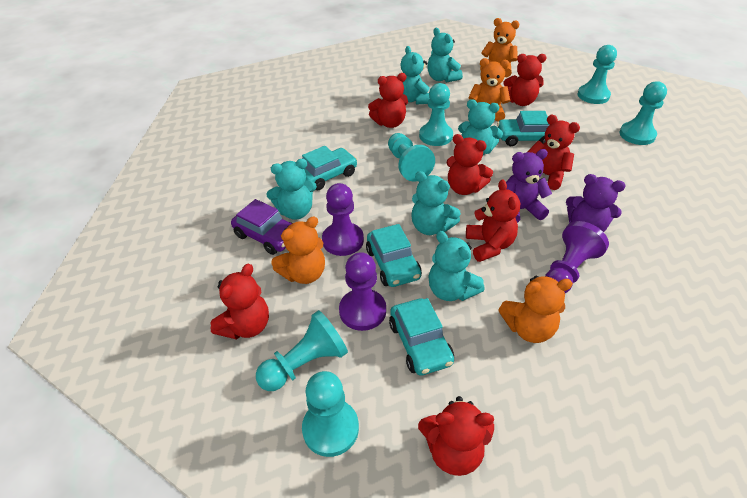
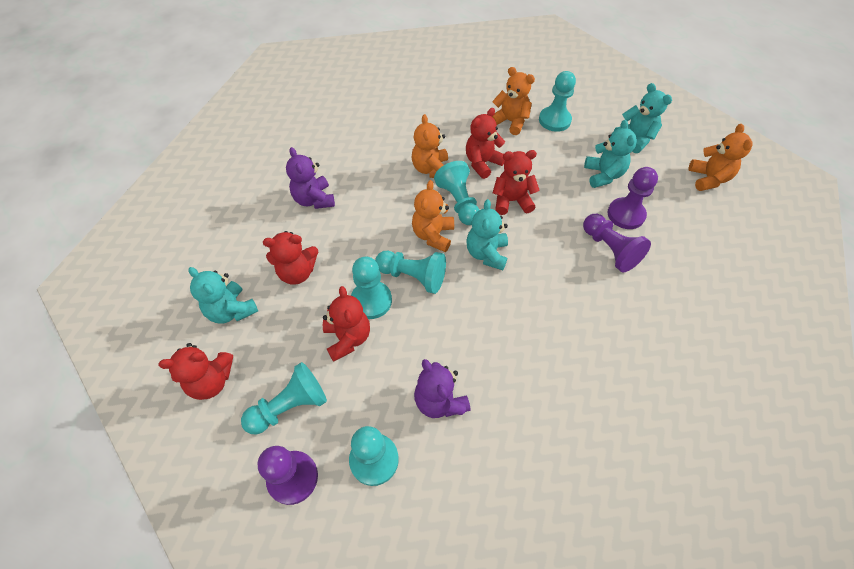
purple car: [231,199,292,255] = 1 -> none = 0
red teddy bear: [210,264,269,340] [368,73,408,128] [418,396,494,476] [446,134,493,195] [466,180,520,262] [504,54,547,106] [527,115,580,190] = 7 -> [159,343,233,400] [263,231,319,285] [323,286,370,362] [466,108,505,179] [493,150,540,215] = 5
turquoise car: [302,146,357,190] [366,224,422,287] [389,298,454,375] [497,111,550,146] = 4 -> none = 0
turquoise teddy bear: [266,159,317,220] [400,46,430,105] [412,171,461,235] [427,28,463,83] [428,231,485,301] [458,99,503,155] = 6 -> [188,267,258,324] [466,199,508,270] [584,120,637,188] [614,83,672,153] = 4

